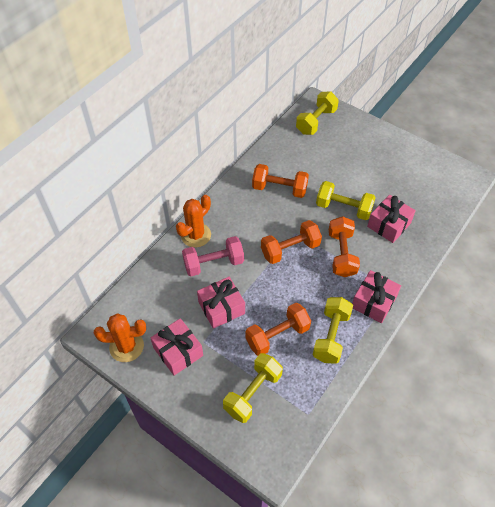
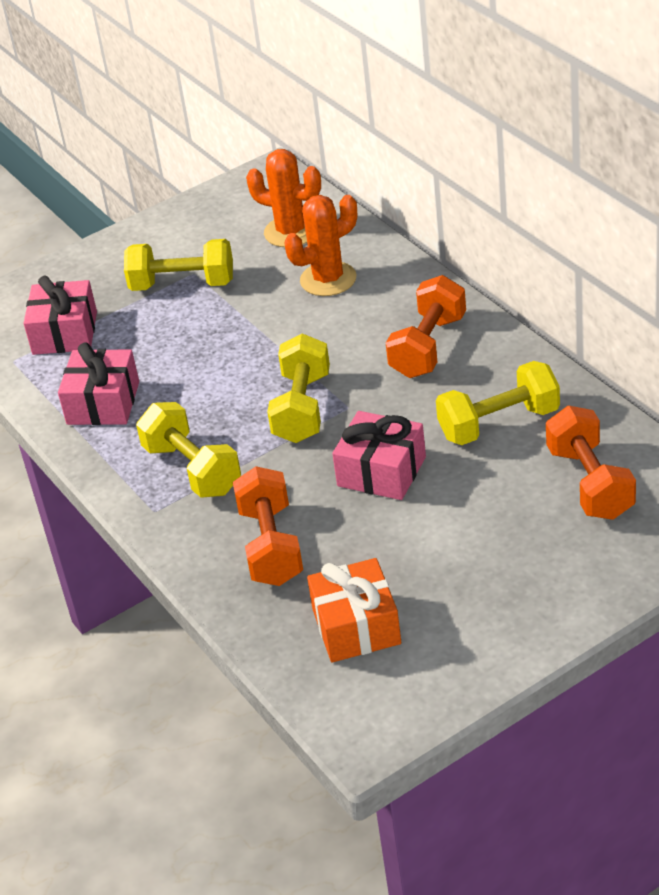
orange dumbbell: [245,303,311,356] [252,164,309,198] [261,220,322,264] [329,216,360,277] = 4 -> [233,466,303,586] [386,275,466,378] [546,406,636,520] = 3
orange gift: none = 0 -> [307,558,401,662] = 1
pink dumbbell: [182,236,244,276] = 1 -> none = 0
pink gift: [151,318,203,376] [197,277,245,329] [352,270,401,323] [367,195,416,243] = 4 -> [23,275,97,355] [58,342,139,425] [332,411,426,500] = 3

